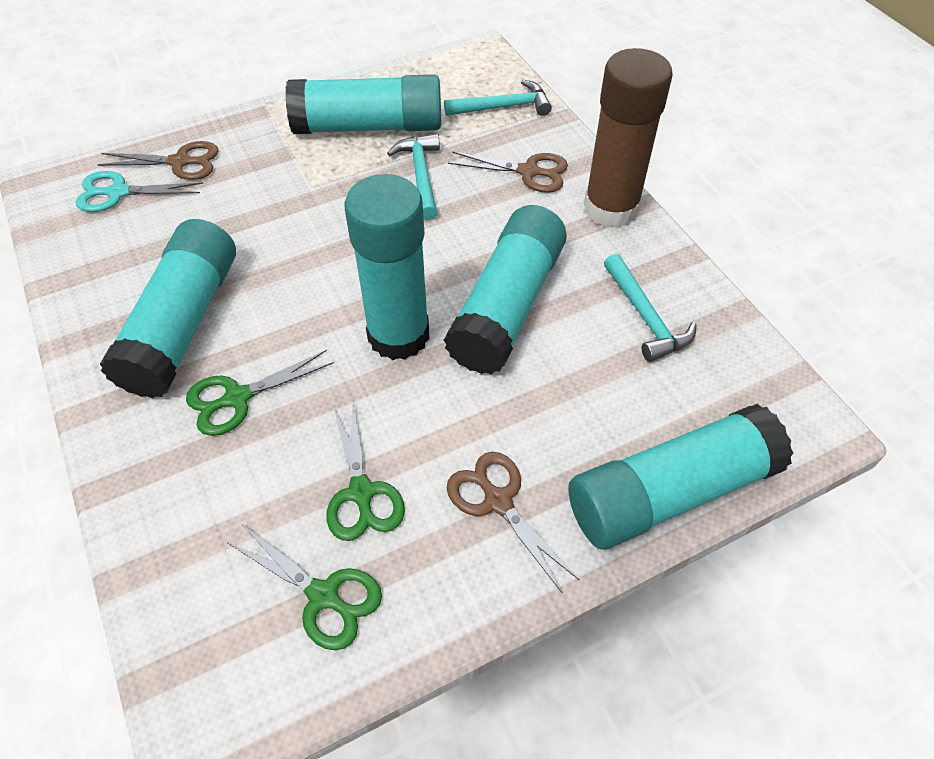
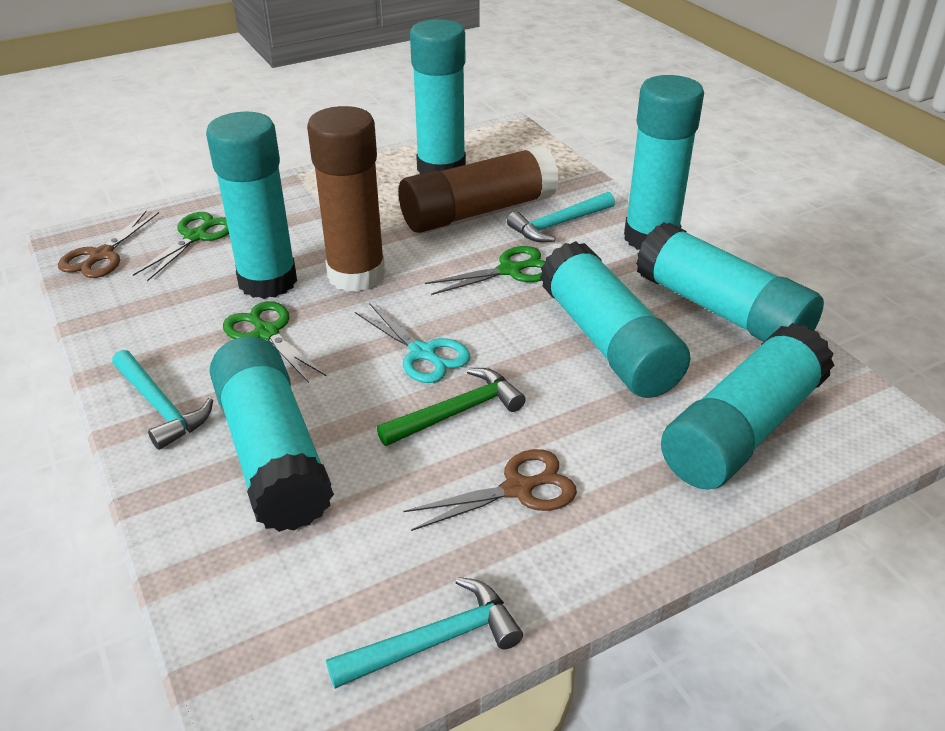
brown glue stick: [584,48,673,228] = 1 -> [307,106,386,292] [399,145,559,233] = 2
brown scissors: [97,141,219,180] [447,452,579,593] [448,151,568,193] = 3 -> [58,211,159,278] [403,449,577,531] = 2
green hammer: none = 0 -> [377,368,526,446] = 1
turquoise glue stick: [100,219,236,398] [285,74,441,134] [344,174,429,360] [444,205,567,374] [568,404,793,550] = 5 -> [206,112,297,299] [210,336,334,532] [410,19,466,174] [540,241,690,398] [624,75,704,250] [636,222,824,342] [661,323,834,490] = 7

